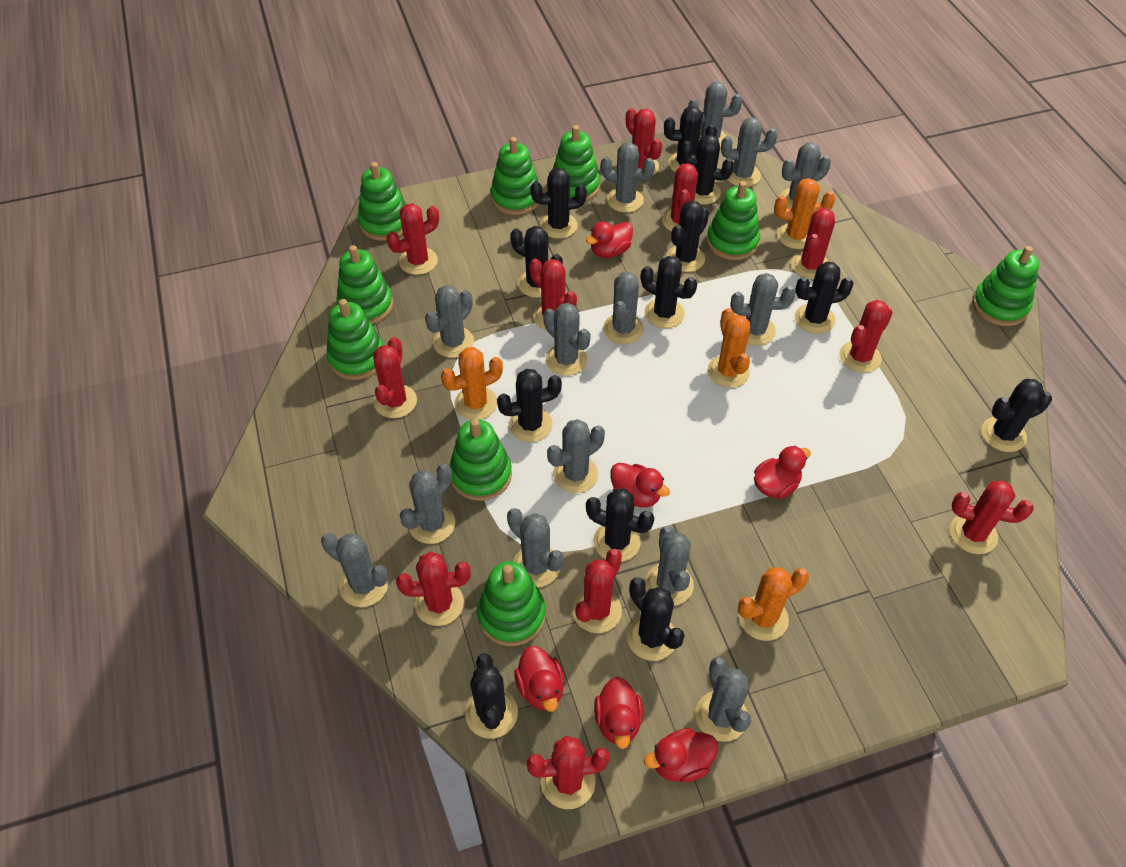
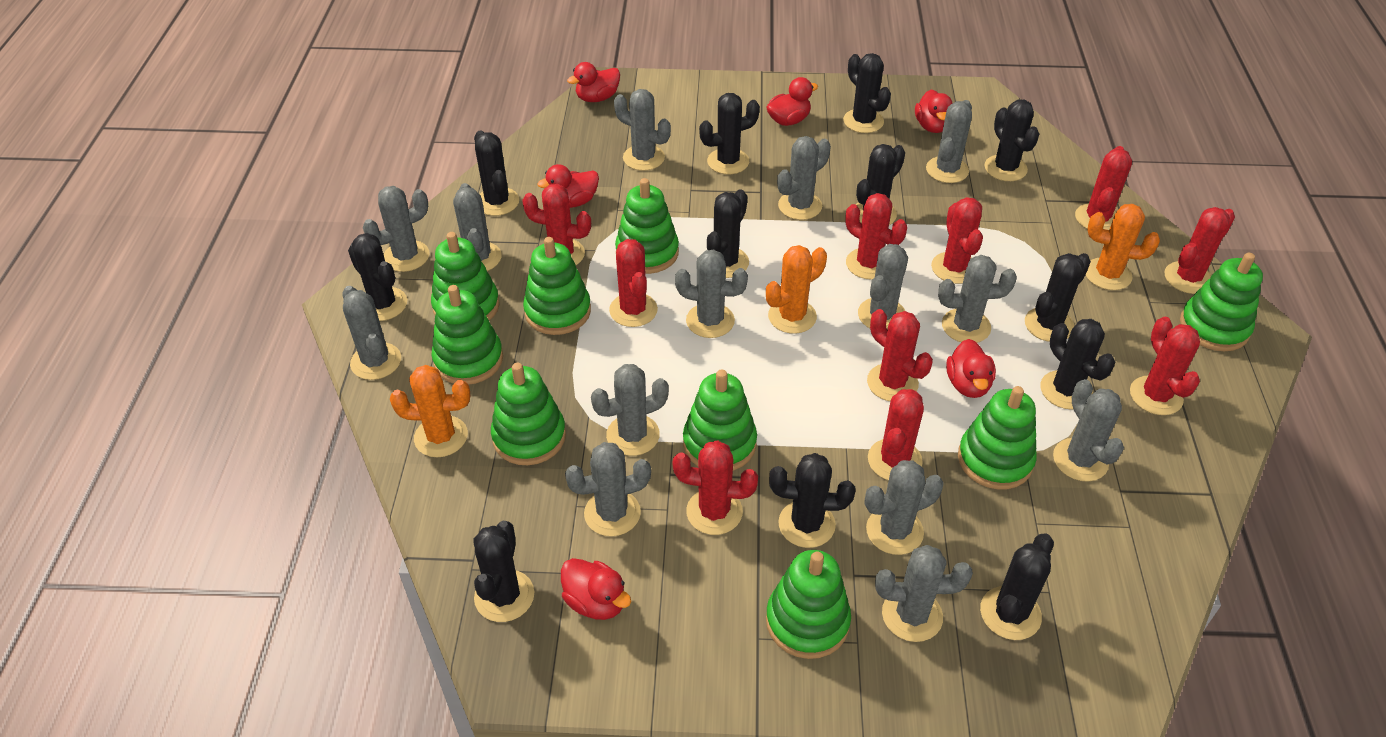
orange cactus: [441,347,503,420] [708,308,750,388] [738,567,809,641] [774,178,835,249] = 4 -> [390,365,470,457] [766,245,827,334] [1086,204,1160,290] = 3
red cactus: [373,337,417,418] [386,203,439,275] [396,552,471,626] [526,736,610,809] [529,259,577,331] [572,549,622,633] [626,108,663,176] [662,163,698,232] [791,208,835,280] [839,300,893,373] [950,481,1034,554] = 11 -> [522,184,591,265] [609,239,658,327] [673,440,758,535] [845,193,907,279] [867,309,933,401] [868,389,924,480] [931,197,983,284] [1075,146,1132,230] [1130,317,1200,415] [1165,207,1235,294] = 10

